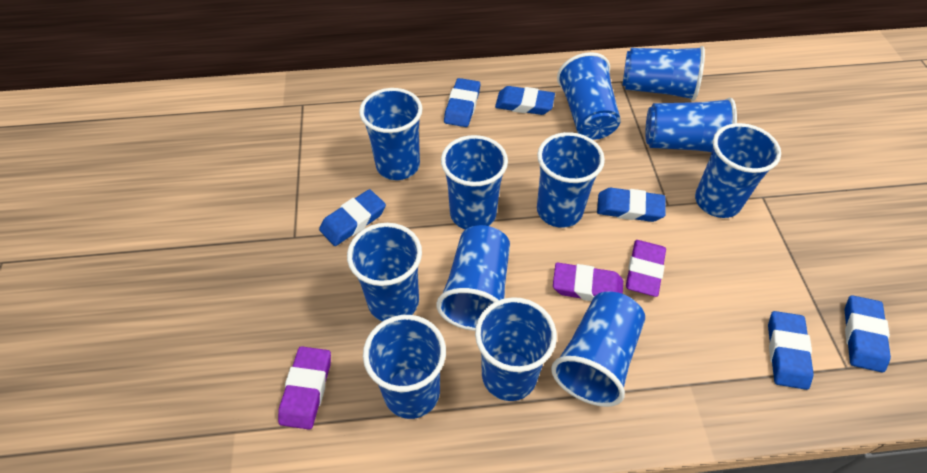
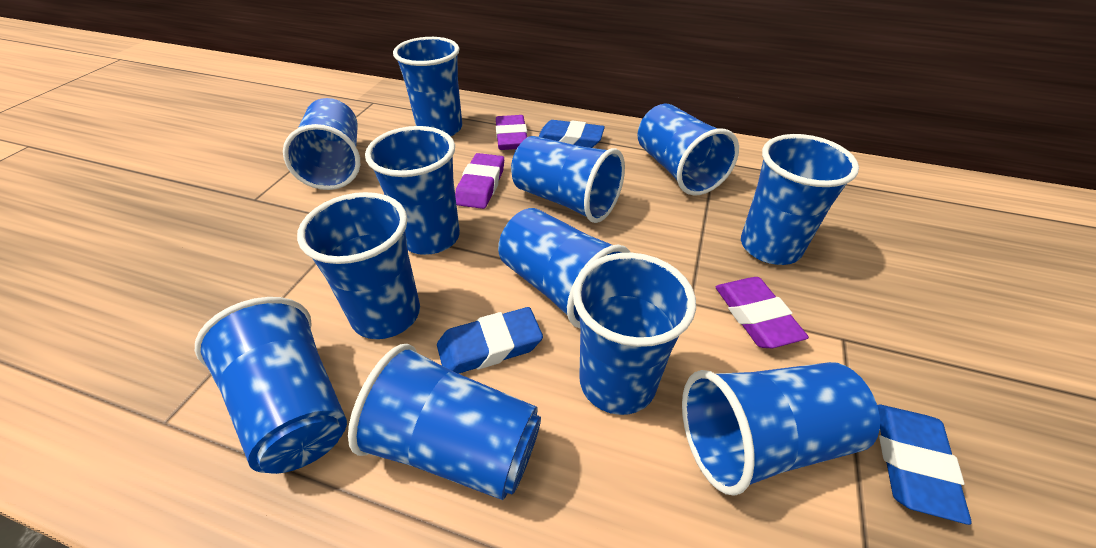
blue eraser: [319,189,386,246] [444,78,480,127] [495,86,555,115] [597,188,665,222] [768,311,814,390] [845,295,891,372] = 6 -> [437,307,543,374] [538,120,605,148] [877,405,972,525] = 3

